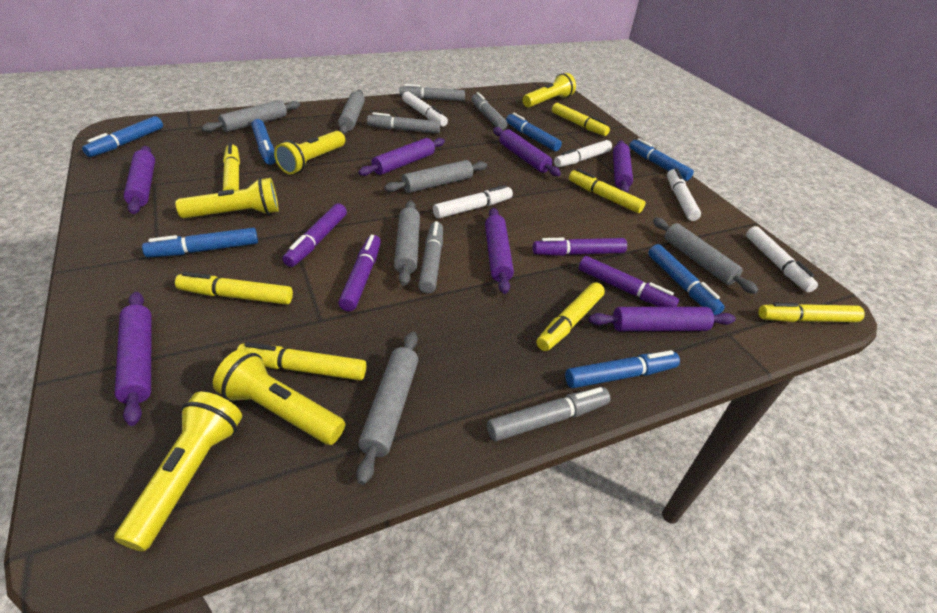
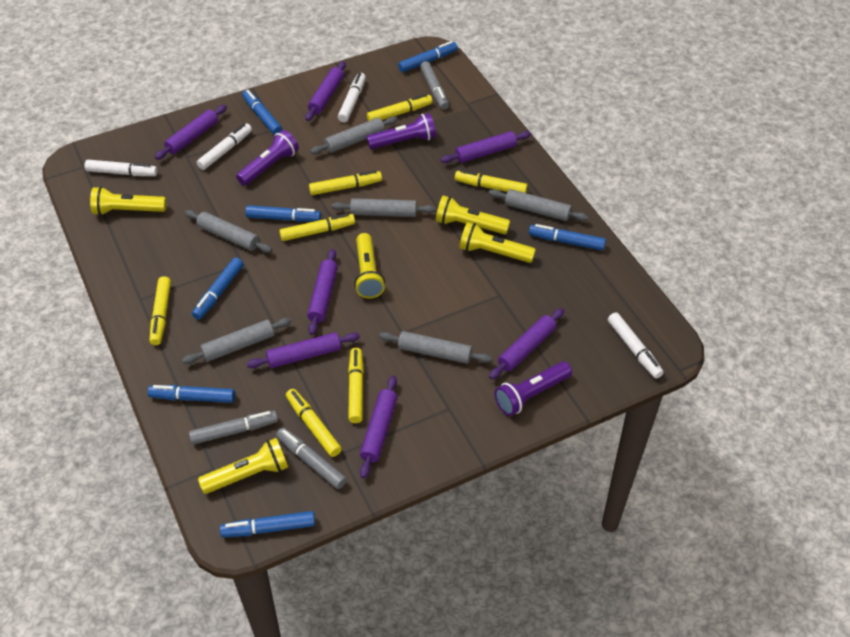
grey marker: [367,112,440,134] [399,84,465,101] [418,221,443,293] [471,92,507,130] [487,387,611,441] = 5 -> [189,411,278,445] [276,428,347,489] [420,61,449,110] = 3
purple flashlight: none = 0 -> [236,130,299,186] [367,113,436,149] [494,361,572,416] = 3
purple marker: [283,203,347,267] [338,235,381,311] [533,238,627,256] [579,256,679,307] = 4 -> none = 0
white marker: [402,92,448,127] [433,185,513,219] [554,140,612,167] [667,168,701,221] [746,226,818,292] = 5 -> [84,160,158,176] [197,123,252,170] [338,73,366,122] [608,312,664,379] = 4

